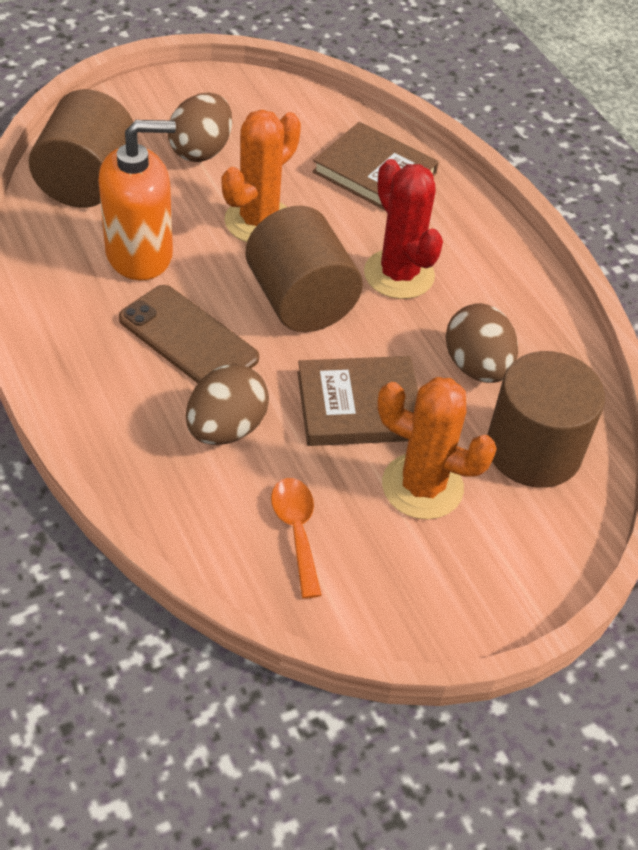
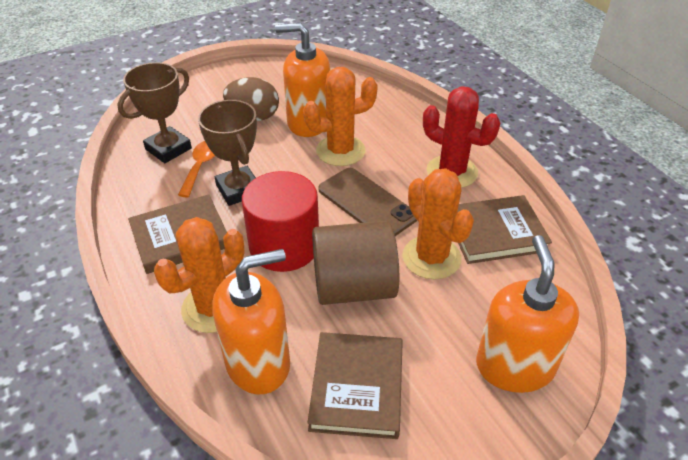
brown book: [297,356,418,446] [312,122,439,210] = 2 -> [128,194,227,274] [307,332,403,439] [457,195,552,264] = 3
brown cylinder: [29,89,133,208] [246,206,363,332] [487,351,605,488] = 3 -> [312,221,399,305] = 1
brown egg: [168,93,232,162] [186,364,269,445] [446,303,518,383] = 3 -> [223,77,279,121] = 1
brown trophy: none = 0 -> [117,62,192,163] [198,100,257,206] = 2
orange cactus: [222,110,301,242] [377,377,497,520] = 2 -> [154,217,245,333] [303,67,378,166] [402,168,474,280] = 3
orange soap dispenser: [98,120,176,280] = 1 -> [212,249,290,394] [275,23,330,137] [476,235,579,393] = 3
red cylinder: none = 0 -> [242,171,319,272] = 1

